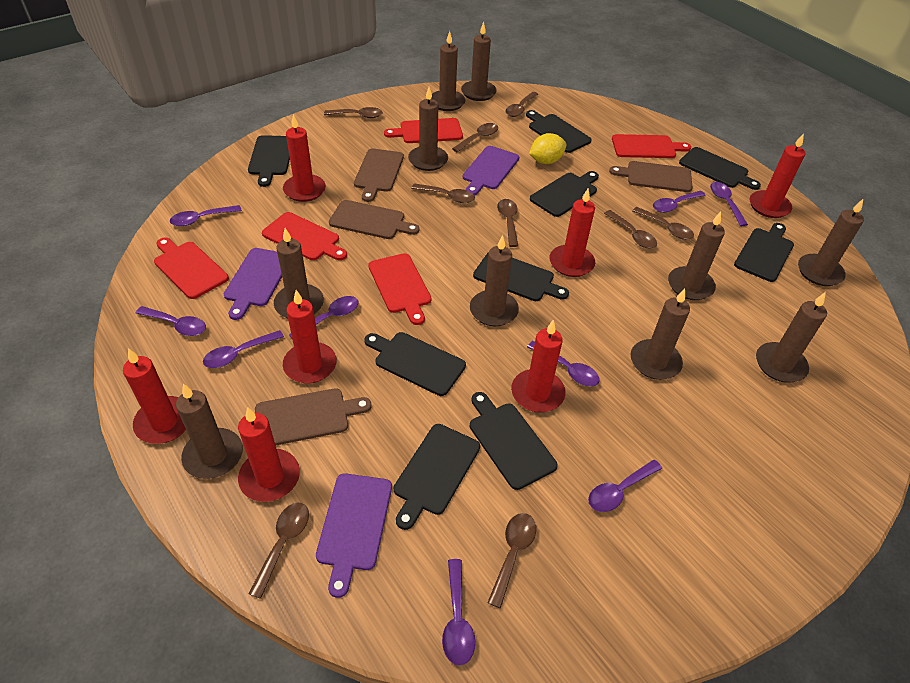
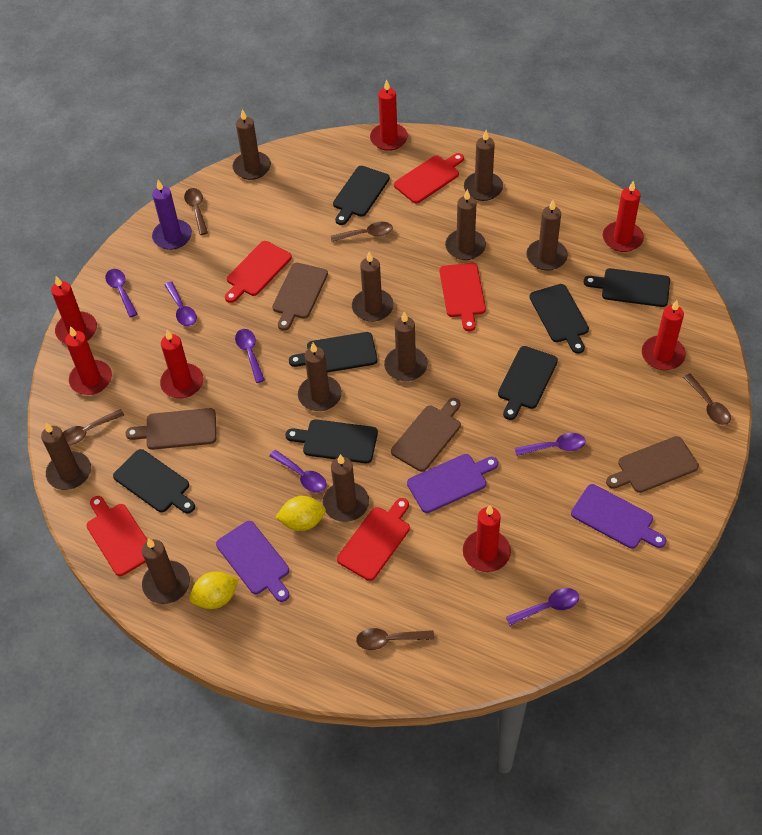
black cutting board: [248,135,290,187] [364,332,466,396] [394,424,480,530] [470,392,558,490] [473,252,569,301] [526,110,592,153] [530,171,599,217] [679,147,761,190] [734,223,794,282] = 9 -> [113,449,195,513] [285,419,378,463] [289,332,377,373] [333,166,390,225] [498,346,558,420] [529,284,589,354] [584,268,670,307] = 7
brown spoon: [249,502,309,599] [324,107,383,118] [411,184,475,203] [452,123,498,153] [487,513,536,608] [497,199,518,247] [506,92,539,117] [604,210,657,248] [632,207,694,240] = 9 -> [63,409,125,446] [184,188,208,235] [331,222,393,242] [356,628,434,650] [683,374,731,425] = 5
purple candle: none = 0 -> [152,180,192,250] = 1
purple spoon: [136,306,206,336] [170,205,242,226] [203,330,284,368] [289,296,358,338] [442,559,475,665] [527,341,600,386] [588,460,662,512] [653,191,706,213] [710,182,748,226] = 9 -> [105,269,137,317] [164,281,197,326] [235,329,265,383] [269,450,327,492] [506,588,579,626] [515,433,586,456] = 6
yellow lemon: [529,133,566,164] = 1 -> [189,571,239,609] [275,496,326,531] = 2

